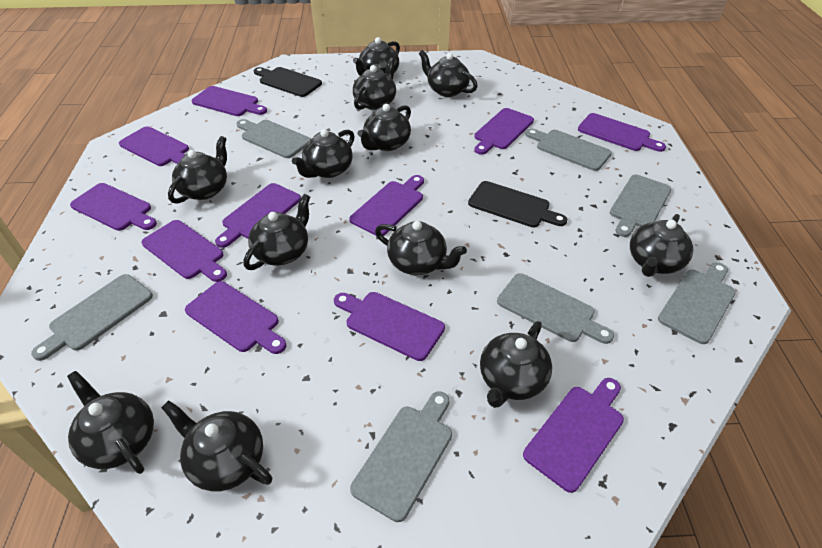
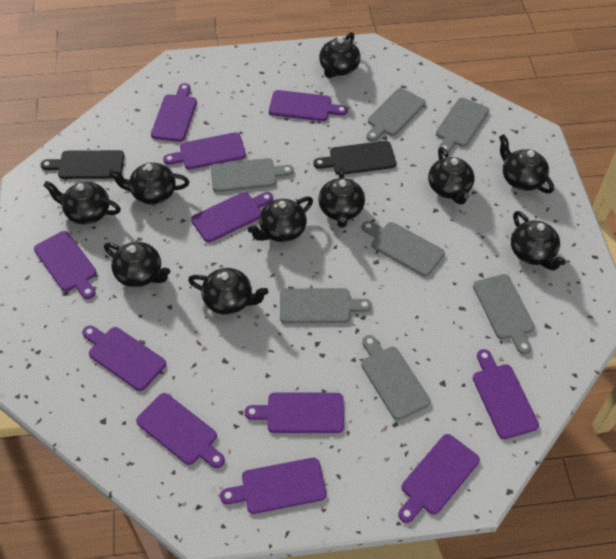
black teapot: [67,371,154,474] [161,400,272,492] [168,136,227,204] [244,194,310,270] [292,129,355,178] [353,37,400,76] [353,58,396,110] [357,104,411,151] [375,221,467,275] [419,50,478,97] [480,321,552,408] [630,214,693,277] = 12 -> [43,181,121,225] [104,242,170,287] [109,163,189,204] [188,268,268,315] [248,196,313,242] [318,167,365,228] [319,32,361,78] [428,147,474,205] [499,134,554,193] [511,211,566,271] = 10

